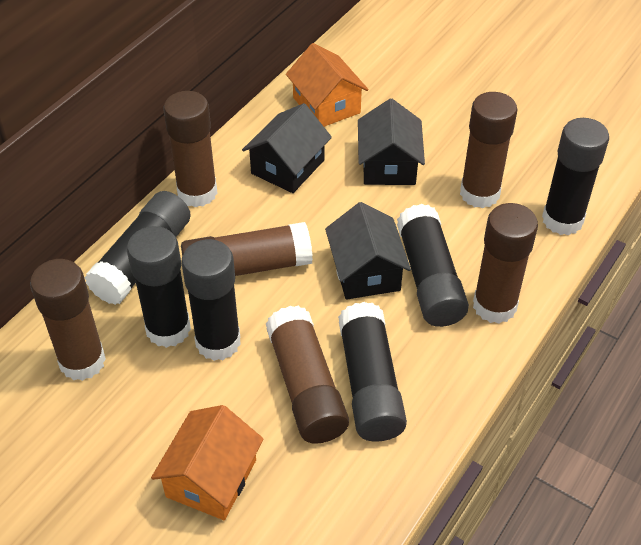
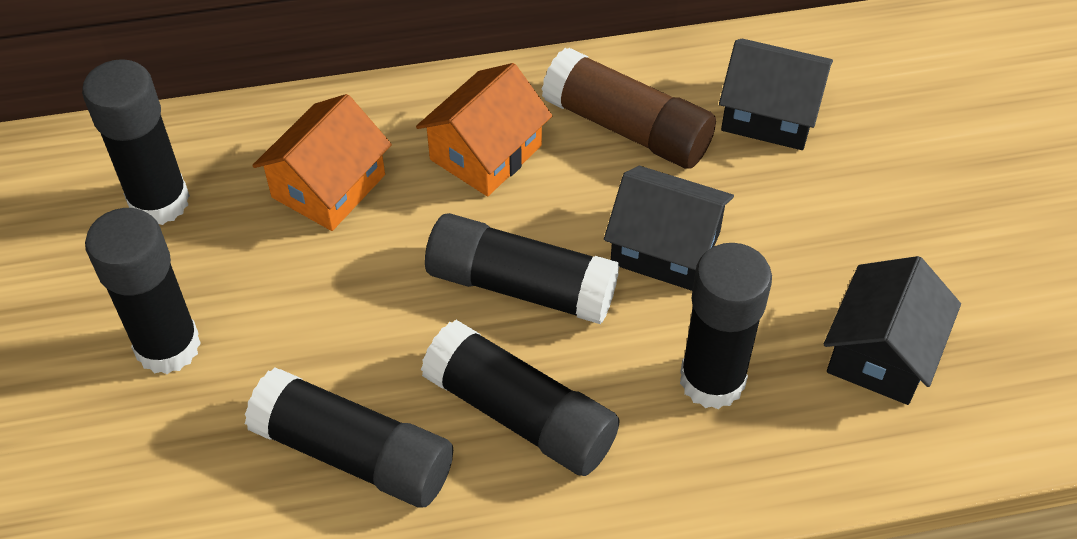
brown glue stick: [30,259,106,381] [164,91,217,207] [181,222,313,276] [266,306,349,444] [460,92,518,208] [473,203,538,324] = 6 -> [542,48,716,169] = 1

